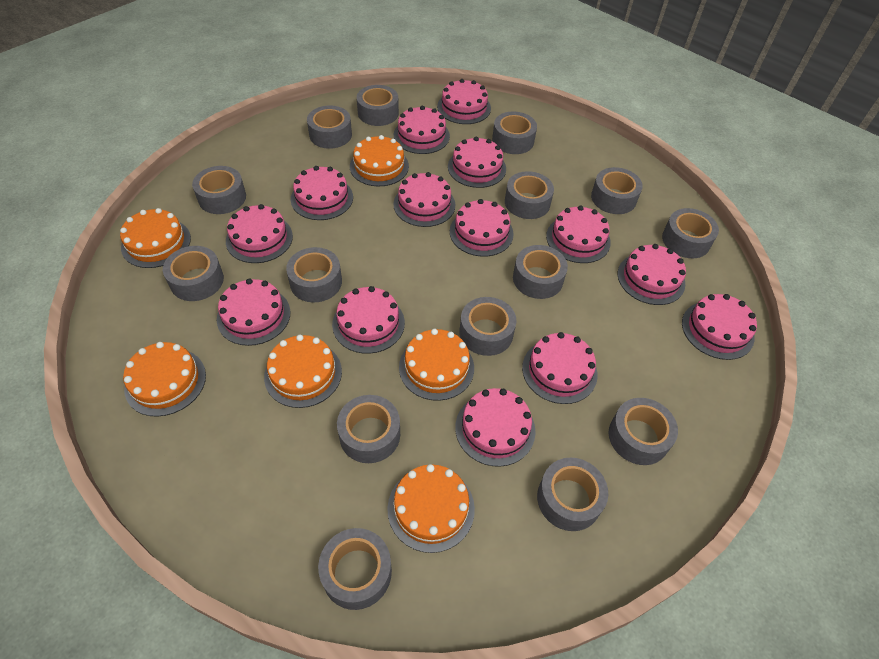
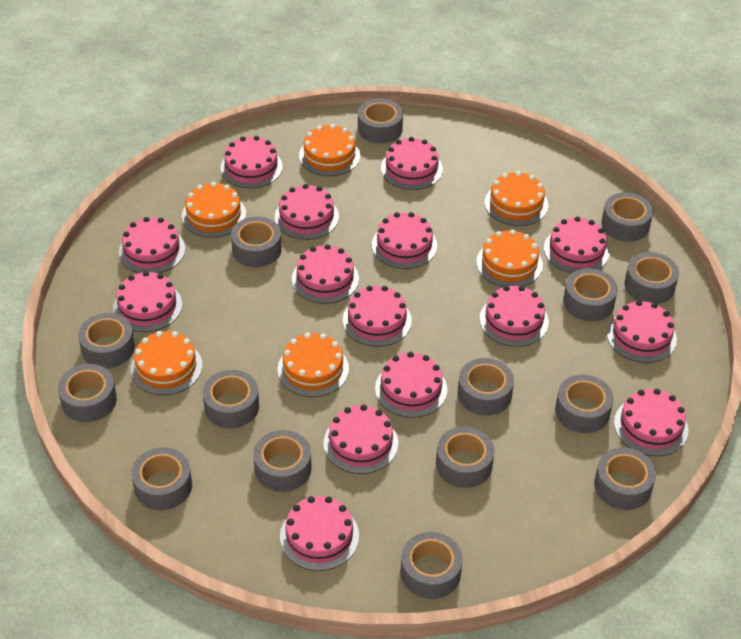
pink cake: [217,278,290,346] [226,204,293,263] [291,166,353,220] [332,286,405,354] [393,172,455,227] [394,106,450,154] [437,79,491,124] [448,137,506,188] [450,199,514,257] [455,388,536,467] [522,332,598,404] [546,206,611,263] [618,244,686,305] [682,294,757,360] = 14 -> [113,271,182,332] [119,217,185,273] [220,136,283,188] [275,184,339,240] [280,496,359,571] [292,244,359,304] [324,404,398,474] [343,286,412,347] [372,212,437,269] [375,352,447,418] [381,137,443,190] [480,286,549,347] [544,216,610,273] [607,300,677,363] [614,389,689,456] = 15

